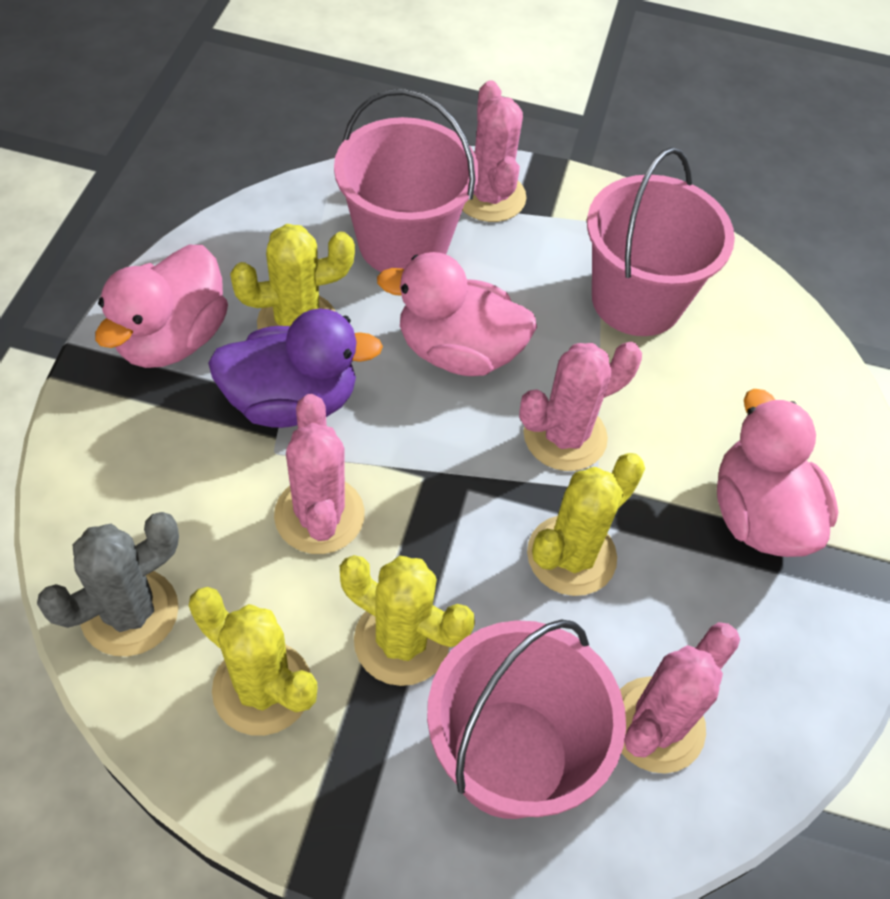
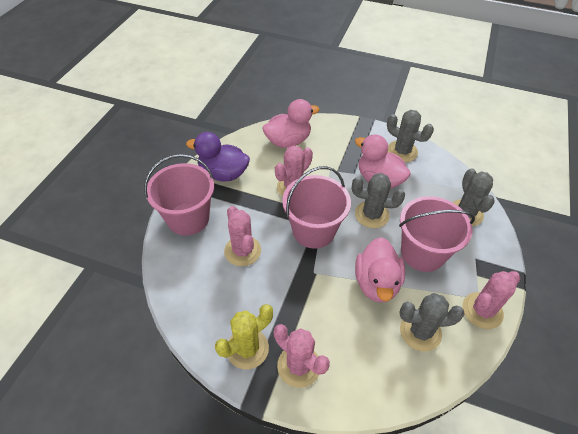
grey cactus: [37,512,179,656] = 1 -> [352,173,405,228] [387,110,434,162] [399,293,465,352] [453,169,495,226] = 4
yellow cactus: [189,587,318,736] [230,224,355,330] [340,555,475,686] [527,453,645,596] = 4 -> [215,304,273,369] = 1

